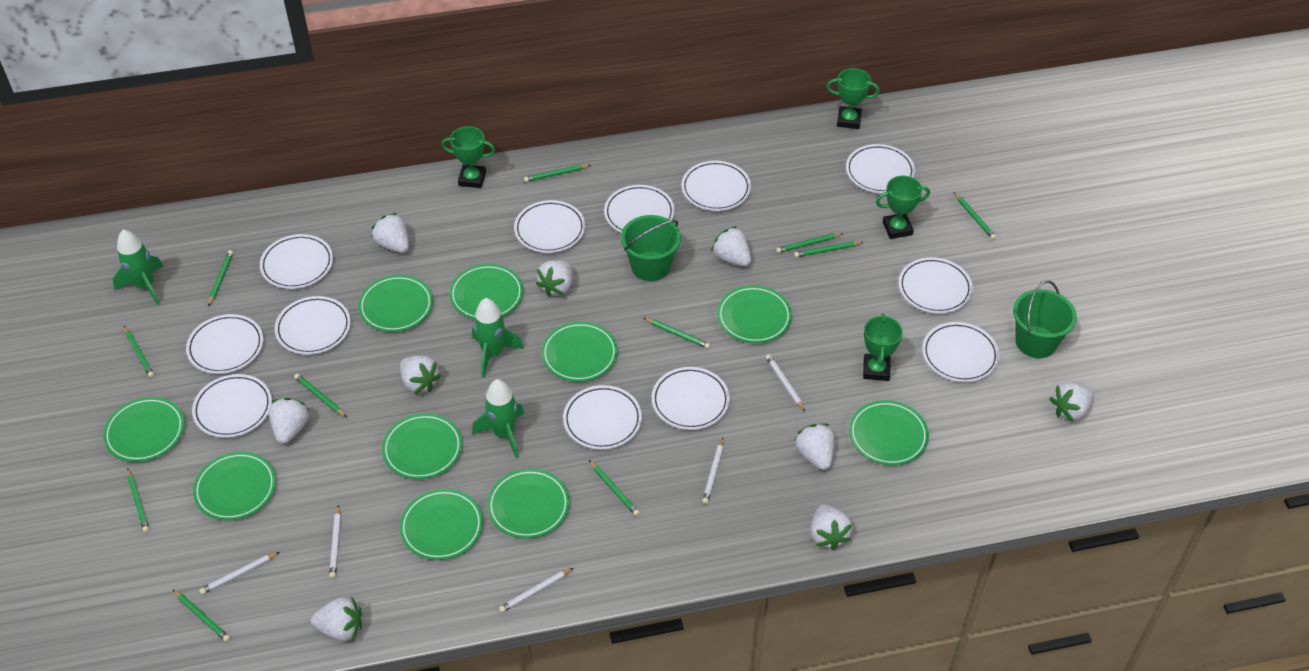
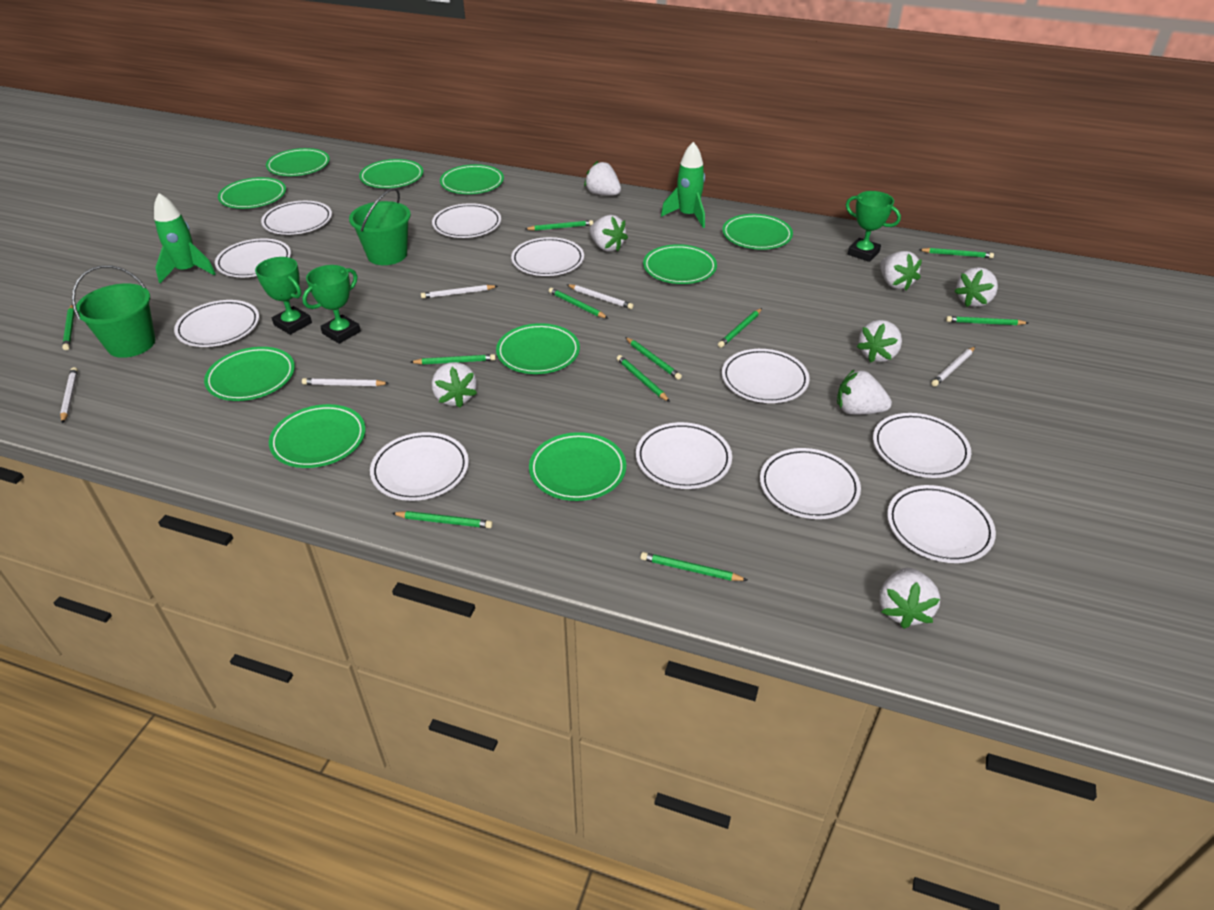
green rocket: [113,229,163,305] [472,298,524,378] [472,379,524,458] = 3 -> [154,193,216,283] [661,142,705,228] = 2
green trophy: [441,126,496,188] [826,68,880,129] [863,314,903,381] [876,176,930,239] = 4 -> [255,257,312,335] [302,265,361,344] [846,191,901,262] = 3
white plate: [186,314,263,374] [192,374,272,438] [260,234,333,289] [275,296,351,355] [514,200,585,253] [563,385,642,450] [604,185,675,233] [652,367,730,430] [681,161,751,211] [846,144,915,193] [898,257,973,314] [922,322,999,382] = 12 -> [174,300,259,347] [215,239,291,277] [261,201,332,235] [370,432,469,501] [432,203,501,238] [511,237,584,276] [636,422,732,489] [722,349,810,403] [760,448,861,519] [873,413,971,478] [887,485,996,563] = 11
white strawberry: [269,398,310,444] [311,596,362,641] [371,213,409,253] [400,355,441,394] [536,260,573,297] [711,226,751,266] [794,423,834,470] [811,504,852,550] [1050,382,1094,422] = 9 -> [432,362,477,408] [584,161,621,196] [589,215,628,252] [837,369,892,415] [857,320,902,363] [879,568,940,629] [880,251,922,290] [954,267,998,307] = 8

